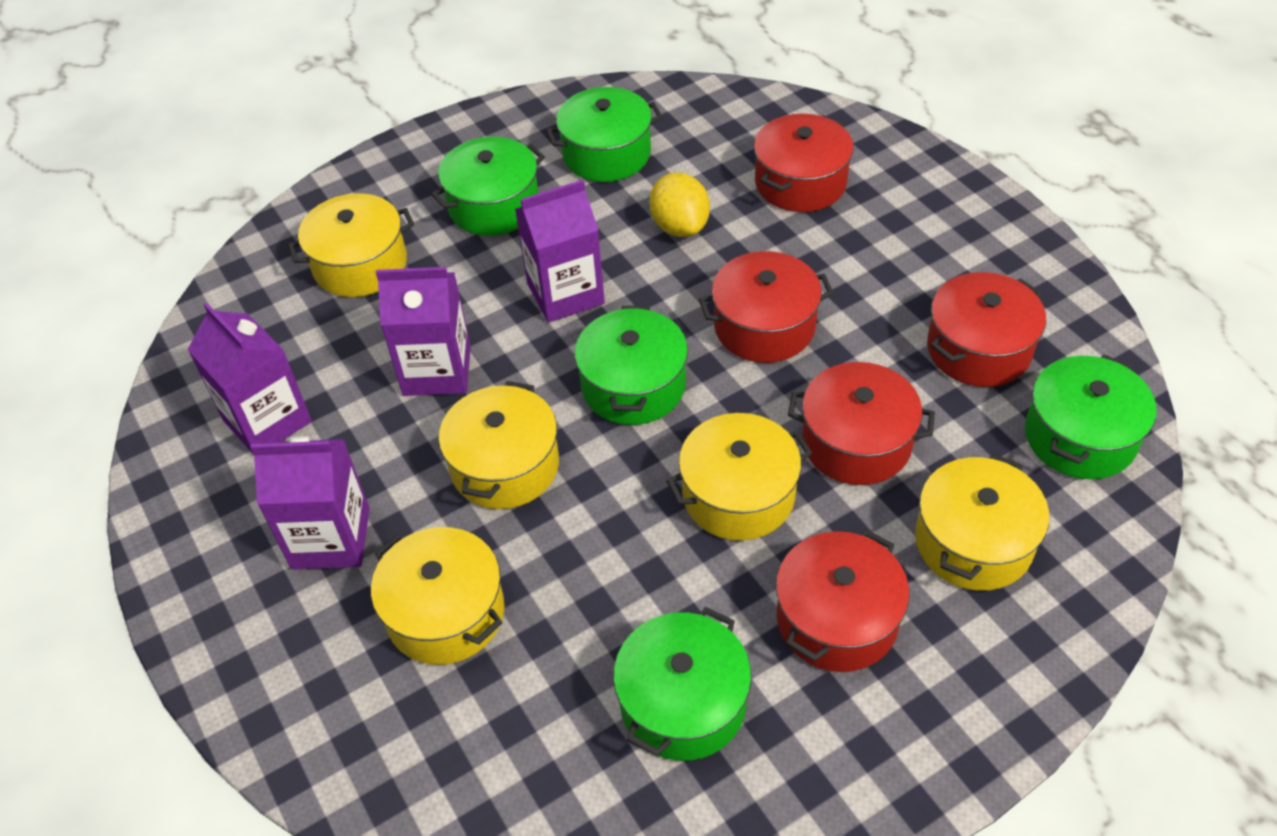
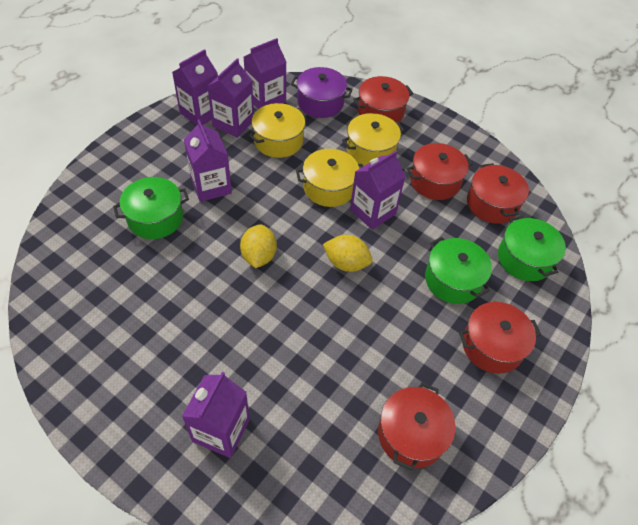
green pot: [431,137,545,236] [546,87,663,182] [575,306,688,425] [613,607,751,761] [1025,354,1157,479] = 5 -> [113,177,189,239] [425,237,492,304] [498,216,566,281] = 3
purple carton: [187,303,312,455] [250,436,370,570] [376,267,471,396] [515,180,605,323] = 4 -> [172,49,218,126] [182,372,250,458] [184,120,232,202] [207,58,254,138] [244,38,286,109] [350,151,406,230] = 6
purple pot: none = 0 -> [291,67,353,118] = 1
yellow lemon: [649,172,710,237] = 1 -> [240,224,277,268] [323,235,372,272] = 2
yellow pot: [288,193,414,297] [371,527,505,665] [439,381,559,509] [666,413,812,541] [915,454,1049,591] = 5 -> [249,103,307,158] [296,149,363,207] [342,113,404,166] = 3

